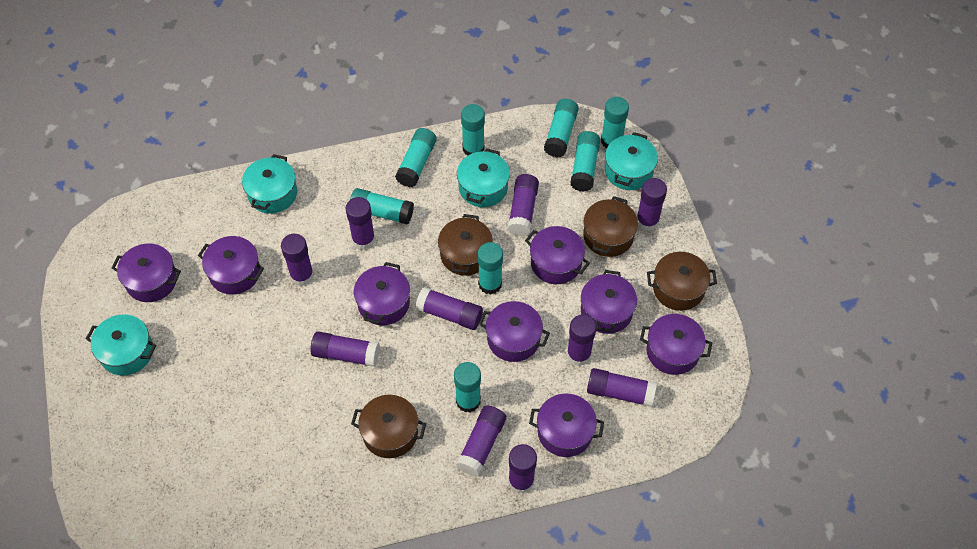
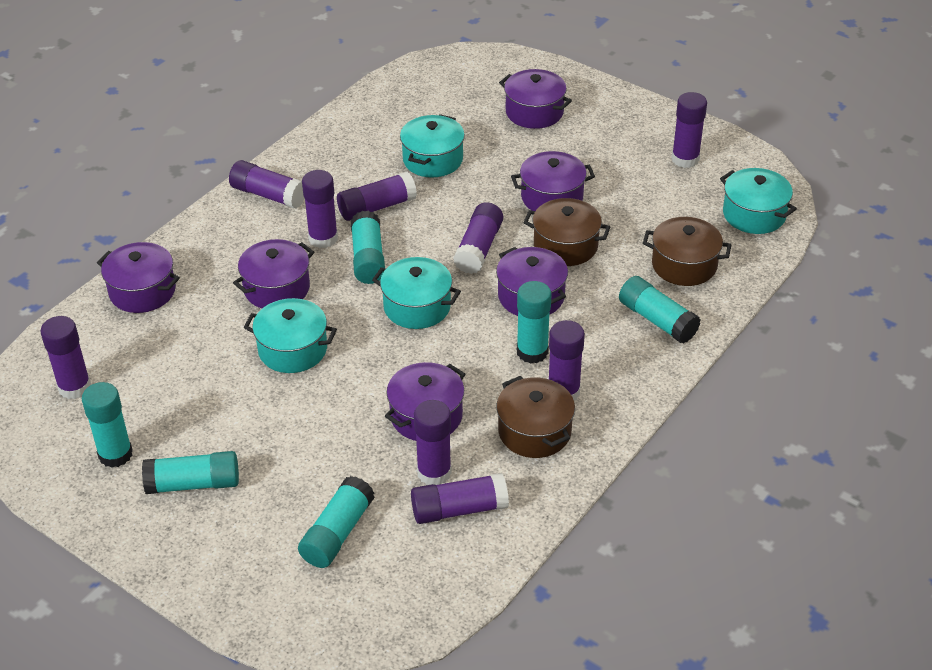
brown pot: [351,395,426,458] [438,214,493,276] [583,196,638,257] [647,252,717,311] = 4 -> [496,376,575,458] [523,198,610,266] [643,217,732,286] = 3
purple glue stick: [281,234,314,286] [310,331,380,367] [346,197,375,250] [416,287,483,330] [456,406,506,476] [507,174,539,236] [508,444,537,493] [567,314,596,366] [587,368,657,407] [637,178,667,231] = 10 -> [40,316,91,399] [229,160,305,209] [302,170,338,248] [337,172,417,221] [411,473,509,524] [414,400,452,485] [453,202,503,274] [549,320,585,401] [672,92,707,168] = 9
purple pot: [112,243,181,302] [198,236,264,295] [354,262,410,325] [479,301,550,362] [525,226,590,284] [529,393,604,457] [581,270,637,334] [640,314,712,375] = 8 -> [97,242,180,313] [233,239,314,308] [385,362,465,441] [496,247,568,316] [499,69,572,129] [511,151,595,211] = 6
turquoise glue stick: [350,188,414,225] [395,128,437,187] [454,362,481,412] [461,104,485,156] [478,242,503,295] [544,99,579,157] [570,131,600,192] [601,97,629,149] = 8 -> [82,382,133,468] [142,451,239,494] [298,476,375,568] [351,211,385,284] [517,281,552,364] [619,276,700,344] = 6

